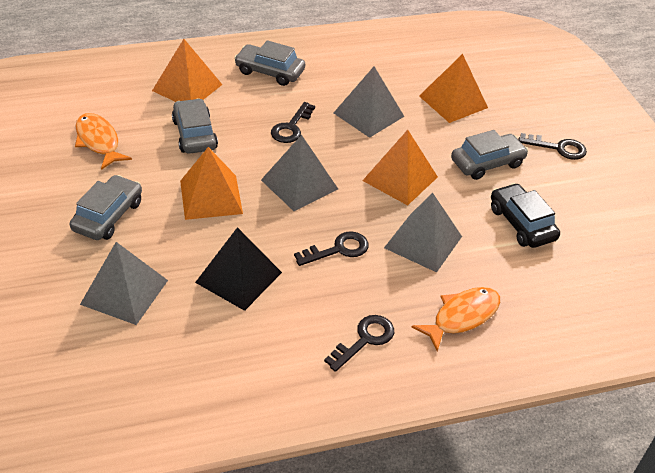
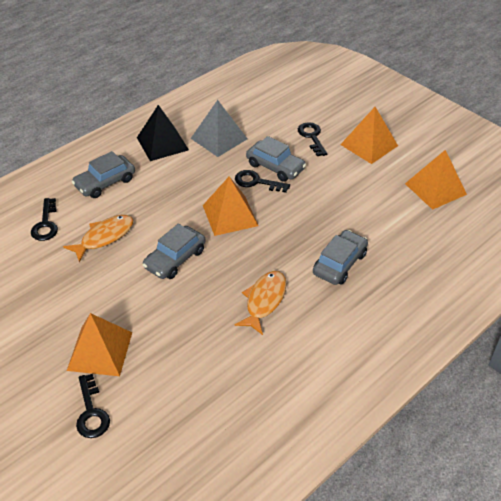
black car: [491,183,560,248] = 1 -> none = 0
grey pyramid: [80,242,168,325] [261,135,338,211] [334,67,405,138] [384,193,462,272] = 4 -> [190,100,247,157] = 1

